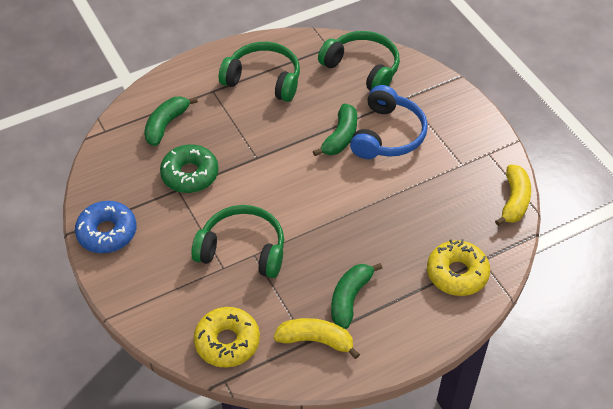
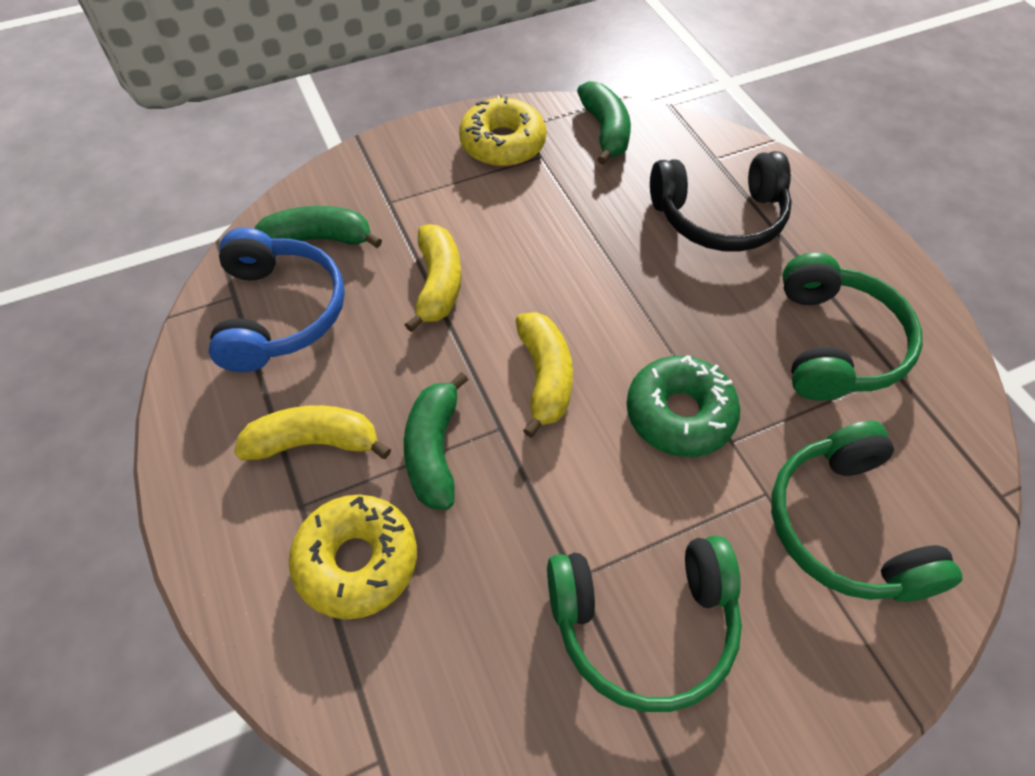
black headphones: none = 0 -> [650,151,792,252] = 1
blue donut: [75,201,137,253] = 1 -> none = 0
yellow banana: [274,318,360,359] [495,165,531,226] = 2 -> [234,405,391,460] [405,224,461,332] [516,312,573,438] = 3

